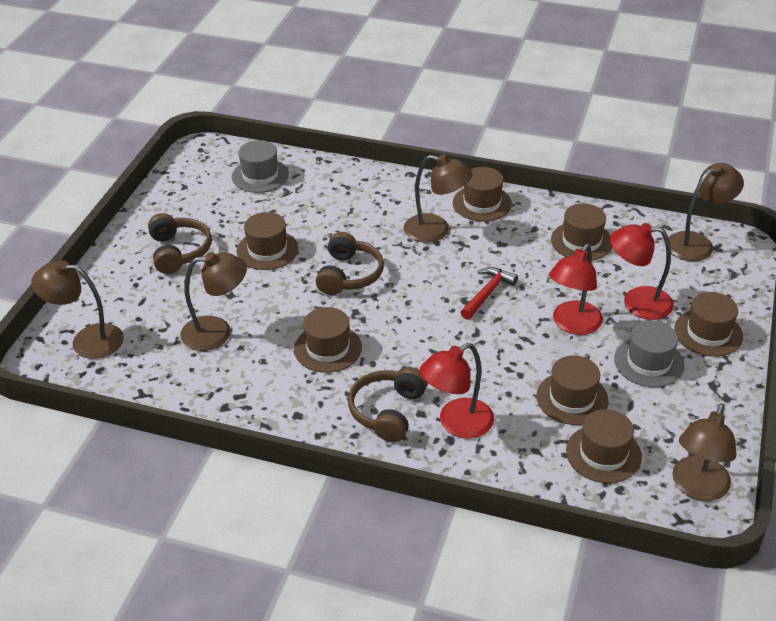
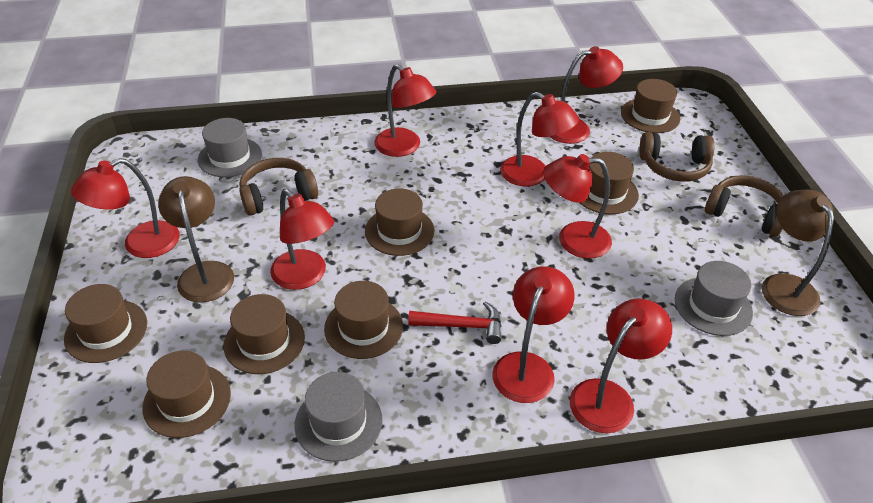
brown lamp: [31,260,124,359] [180,252,247,351] [404,154,473,243] [668,163,744,261] [672,403,737,501] = 5 -> [158,176,234,303] [762,190,834,316] = 2
grey hat: [232,140,289,193] [614,320,685,387] = 2 -> [198,118,262,177] [294,372,383,462] [675,261,753,336] = 3
red lamp: [420,343,494,439] [549,244,603,335] [610,223,674,320] = 3 -> [71,158,180,258] [270,189,334,290] [374,64,436,157] [492,266,575,403] [500,92,579,186] [544,154,612,259] [550,46,623,144] [570,298,672,433] = 8

